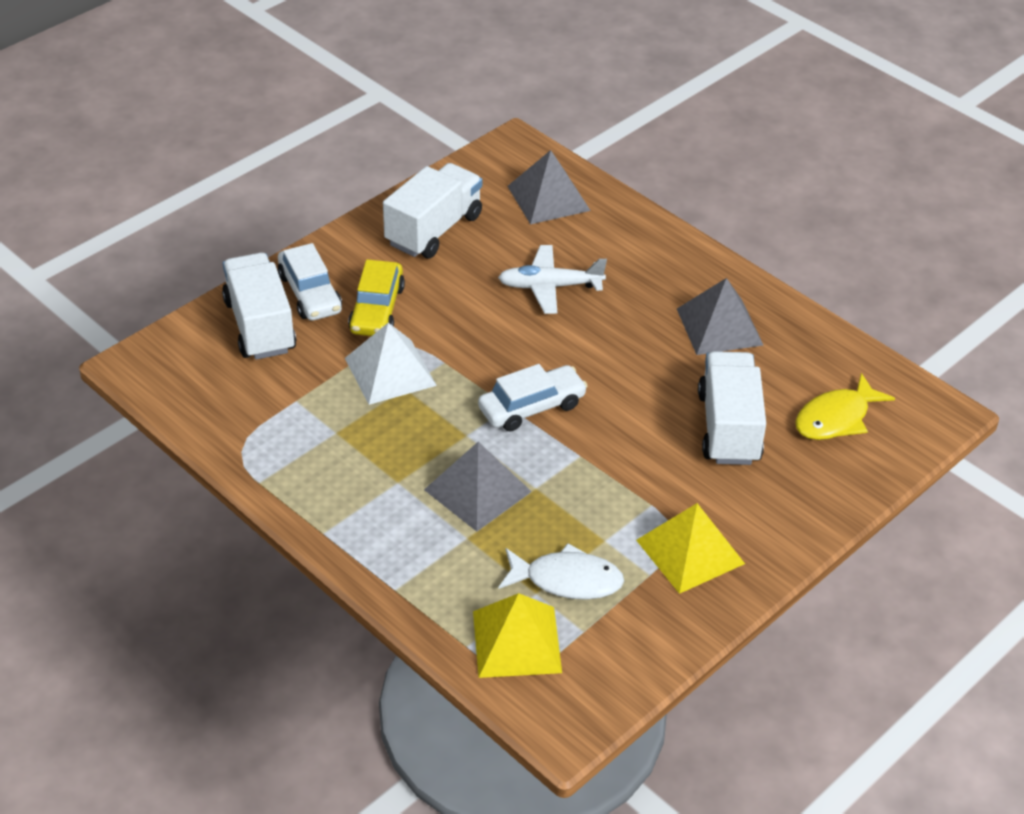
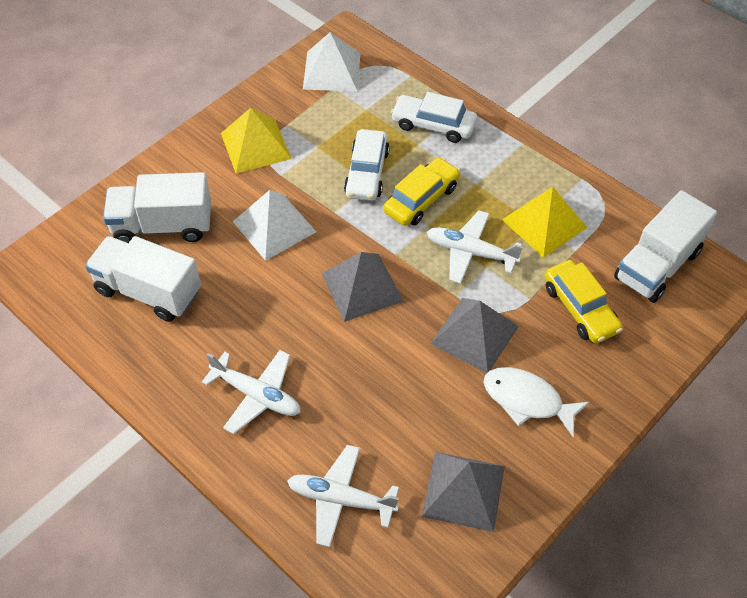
white plane: [498,245,607,314] = 1 -> [202,350,301,434] [287,445,399,547] [427,210,523,284] = 3
white pyramid: [345,323,437,405] = 1 -> [233,190,316,261] [303,32,361,91] = 2
yellow car: [348,259,405,336] = 1 -> [383,157,460,226] [544,260,623,343] = 2
yellow fish: [795,373,895,440] = 1 -> none = 0

